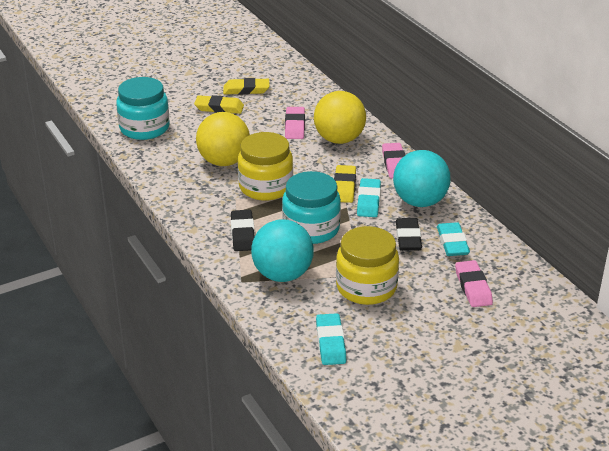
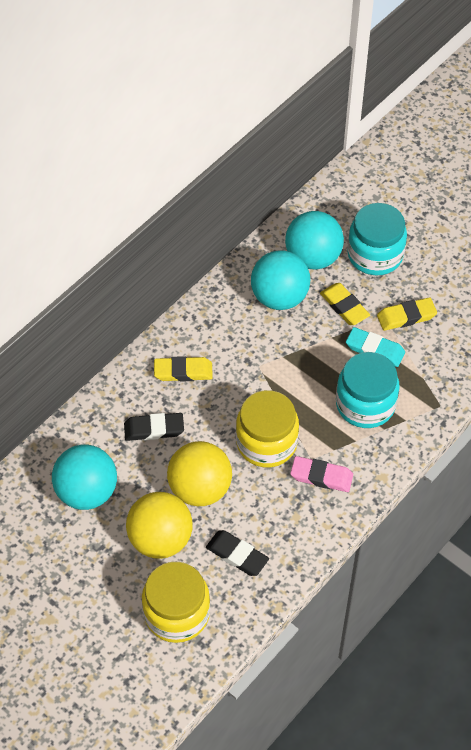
pink eraser: [285,107,305,139] [382,143,405,179] [455,260,493,307] = 3 -> [290,456,353,492] = 1
turquoise ball: [251,219,313,282] [393,150,451,207] = 2 -> [52,445,117,510] [251,250,310,310] [285,211,344,269] = 3
turquoise eraser: [316,313,346,365] [357,178,381,217] [437,222,470,256] = 3 -> [346,327,405,367] = 1

